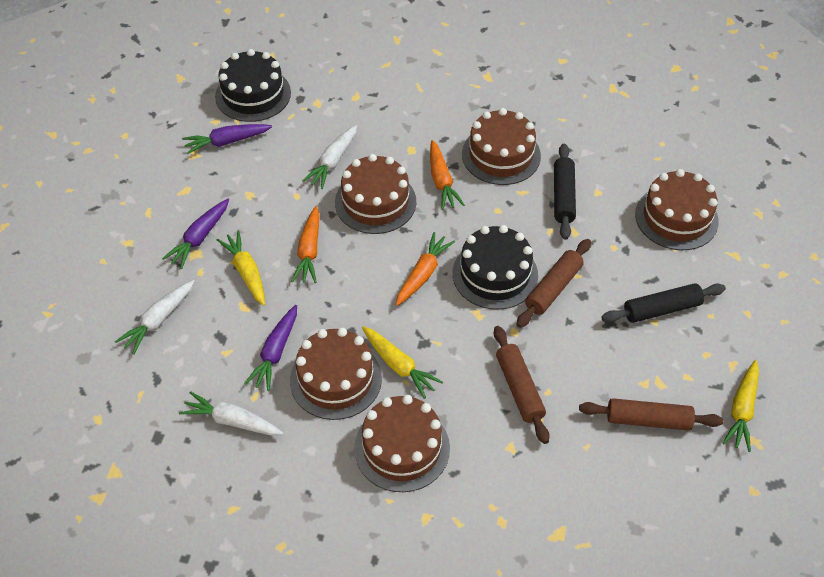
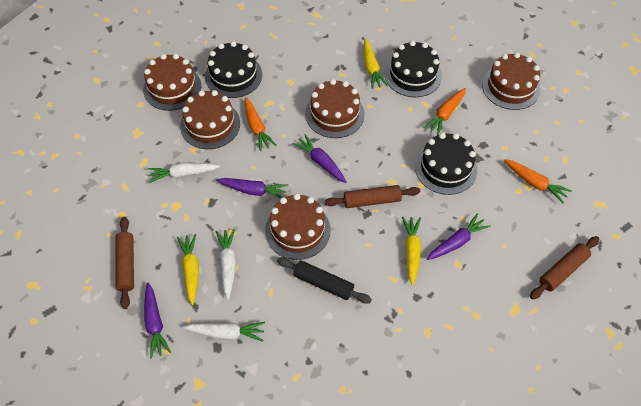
black cake: [215,49,291,122] [452,225,538,310] = 2 -> [205,41,262,98] [385,41,442,97] [415,133,477,195] = 3
black rolling pin: [554,144,576,240] [601,283,726,323] = 2 -> [277,257,372,304] = 1
purple carrot: [162,199,229,269] [182,124,272,154] [244,305,297,391] = 3 -> [144,283,171,359] [216,178,288,199] [292,134,346,183] [427,213,490,260] = 4

